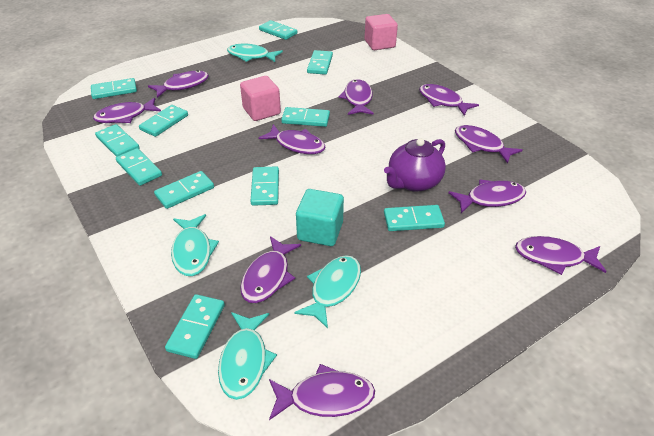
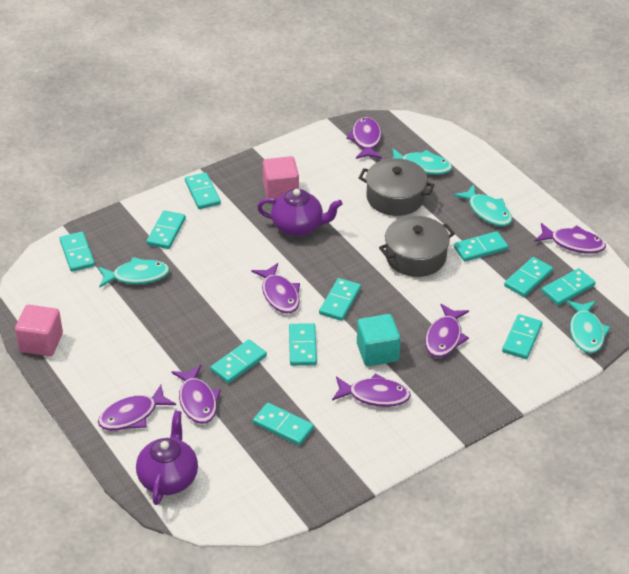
grey pot: none = 0 -> [359,158,435,216] [379,216,455,277] = 2
purple fish: [93,97,161,123] [148,70,209,98] [240,236,301,303] [258,124,326,154] [269,364,375,420] [339,79,374,115] [419,84,479,116] [448,179,526,213] [455,125,523,164] [515,236,607,275] = 10 -> [98,385,176,431] [171,365,221,424] [252,263,300,314] [332,373,411,407] [346,117,382,159] [425,304,469,358] [534,223,606,254] = 7
purple teapot: [384,138,446,192] = 1 -> [136,411,198,505] [257,189,343,236] = 2

